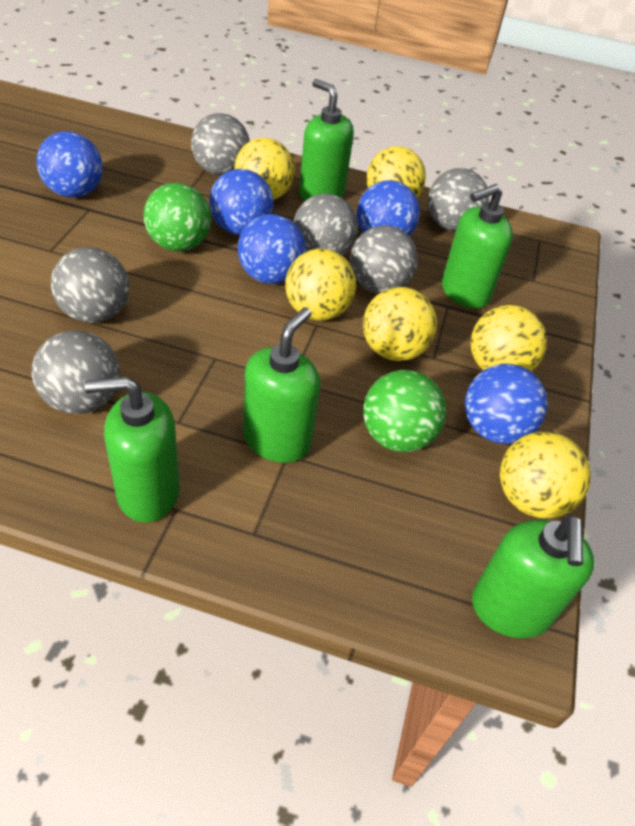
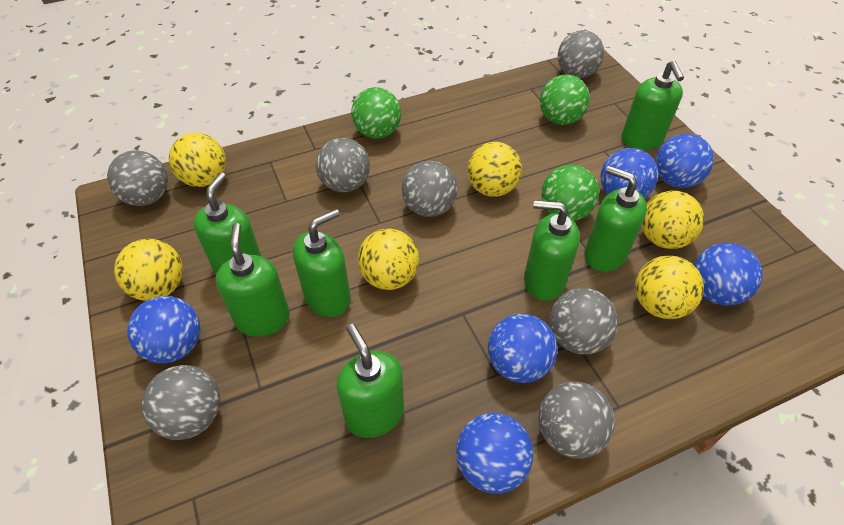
blue ball: [36,131,103,198] [209,169,274,235] [238,214,306,284] [357,180,420,236] [465,364,548,444] = 5 -> [127,296,200,363] [456,413,534,494] [488,314,557,383] [601,148,659,199] [655,134,714,188] [694,243,763,306] = 6
green ball: [144,183,211,251] [363,370,446,452] = 2 -> [351,87,401,139] [540,74,590,125] [541,165,599,221] = 3
green soap dispenser: [84,376,180,523] [243,307,321,463] [299,79,354,201] [442,184,513,309] [472,515,595,638] = 5 -> [193,172,262,274] [216,223,290,337] [293,209,351,317] [337,324,404,438] [524,200,580,301] [584,166,647,272] [621,61,684,150] = 7
grey ball: [32,330,120,414] [51,247,129,323] [191,113,250,175] [293,194,358,256] [350,225,418,294] [428,168,489,231] = 6 -> [107,150,168,206] [142,365,220,440] [316,138,370,192] [402,161,457,217] [538,382,615,459] [549,288,618,355] [558,30,604,78] = 7

